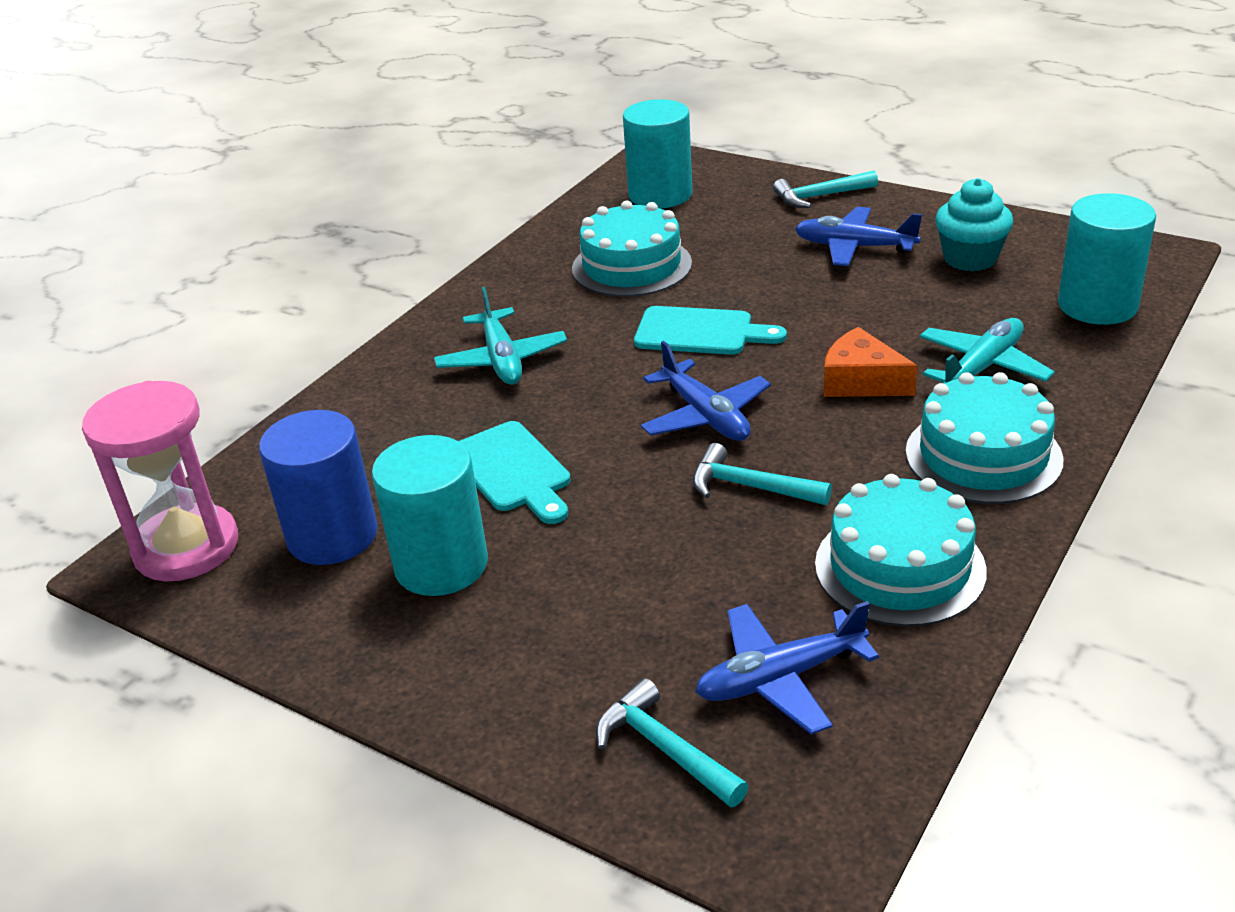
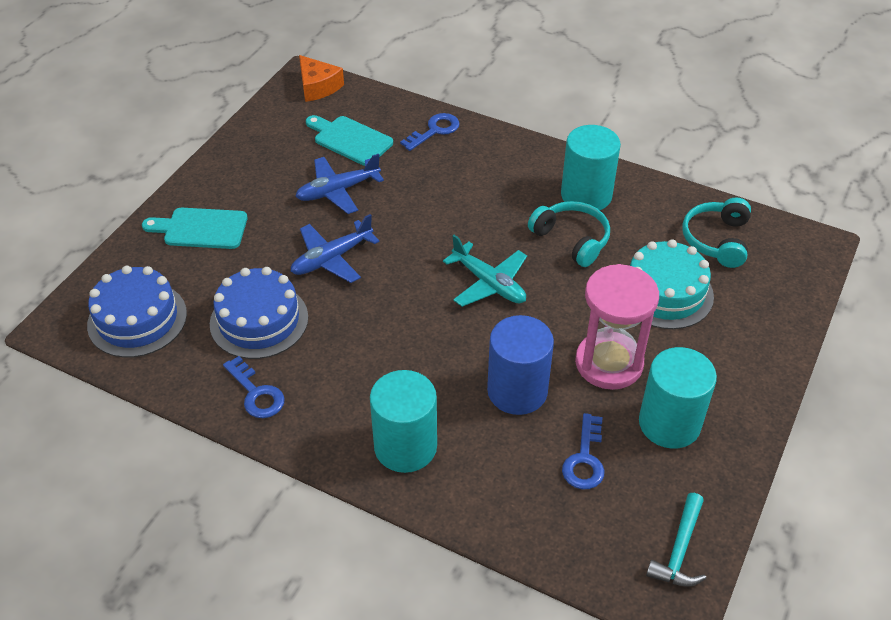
blue cake: none = 0 -> [87,266,187,358] [210,267,308,359] = 2
blue key: none = 0 -> [223,356,285,418] [400,113,459,151] [562,413,605,489] = 3
blue plane: [641,341,771,441] [695,601,879,735] [795,207,922,266] = 3 -> [291,214,380,283] [295,154,384,214] = 2
turquoise cake: [572,201,692,297] [815,474,987,627] [906,372,1063,504] = 3 -> [630,239,714,329] = 1
turquoise cupcake: [935,178,1013,271] = 1 -> none = 0
turquoise hammer: [596,678,749,807] [693,443,832,505] [773,171,878,208] = 3 -> [646,493,706,587] = 1
turquoise headphones: none = 0 -> [528,201,610,267] [682,198,751,268] = 2
turquoise plane: [434,287,567,385] [919,318,1055,384] = 2 -> [443,235,527,307] = 1

